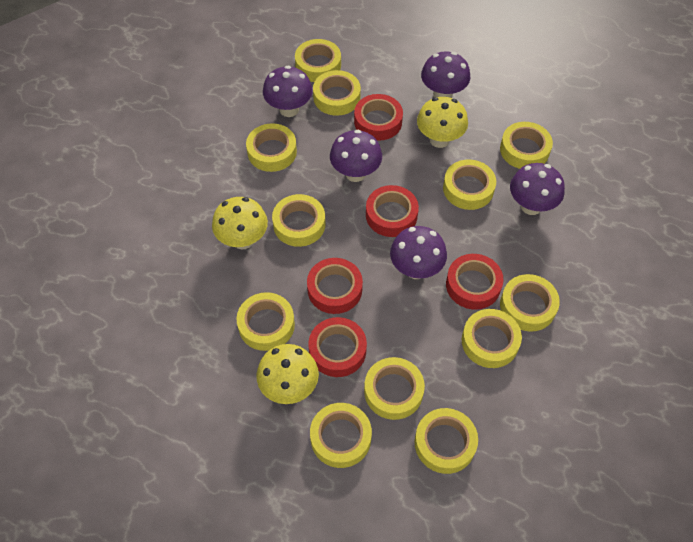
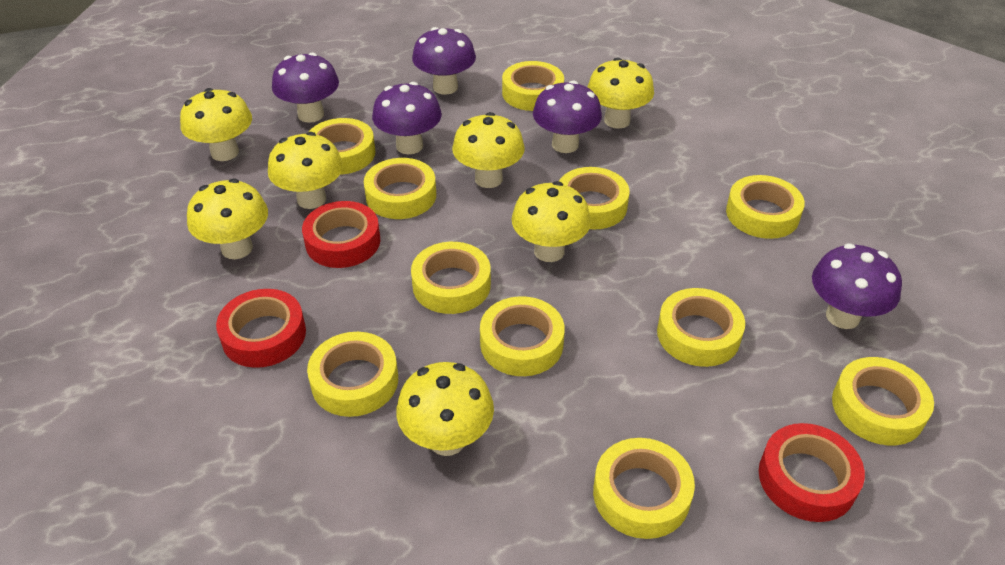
red tape: [307,258,363,314] [309,317,367,377] [354,94,403,141] [366,185,419,237] [446,254,504,310] = 5 -> [216,289,306,368] [302,201,380,268] [759,423,865,522] = 3
yellow mushroom: [212,197,268,249] [256,344,319,404] [417,97,468,148] = 3 -> [180,88,252,161] [187,179,268,259] [268,132,343,209] [396,362,494,456] [452,112,525,188] [511,181,591,262] [587,57,654,129] = 7
yellow tape: [236,292,295,351] [246,123,297,172] [272,194,325,247] [295,39,341,82] [310,403,372,468] [313,70,361,116] [364,357,425,420] [414,408,478,474] [443,159,496,210] [462,309,522,368] [500,122,553,169] [500,274,560,331] = 12 -> [307,332,398,417] [309,118,375,175] [364,158,436,219] [411,242,491,314] [480,296,565,376] [502,61,564,111] [559,167,629,229] [593,438,695,539] [657,288,745,367] [726,175,805,239] [832,357,934,445] = 11

